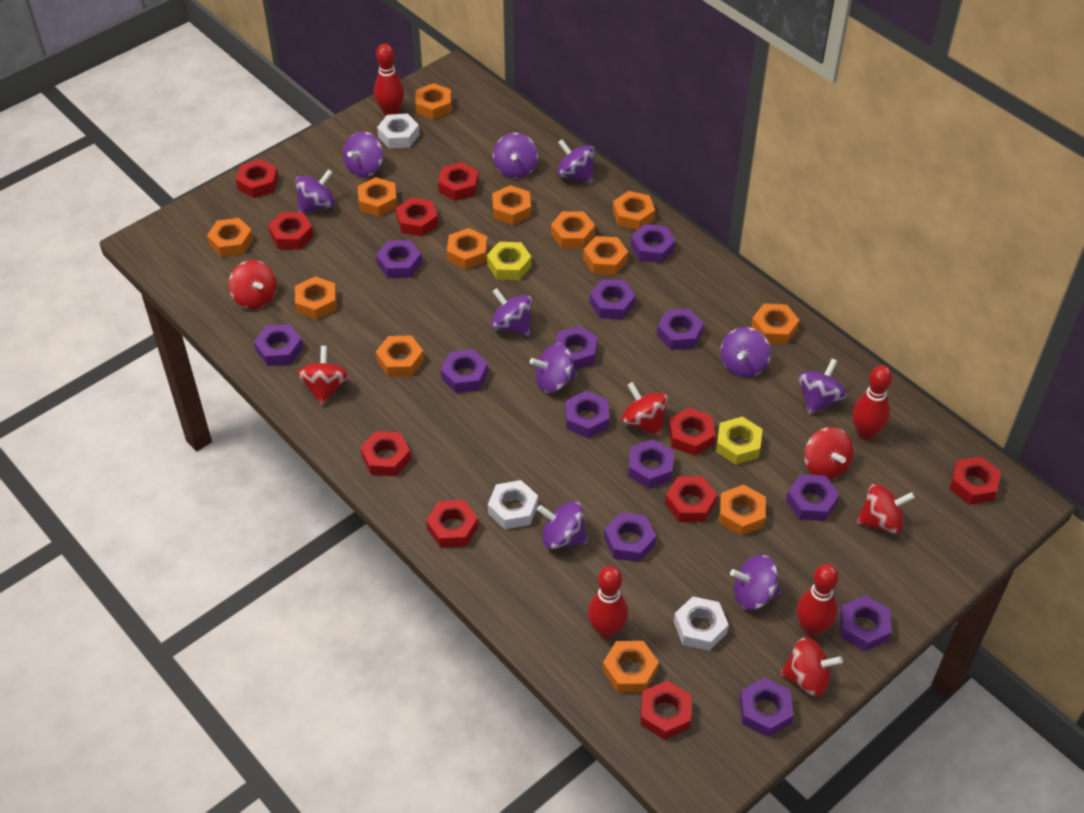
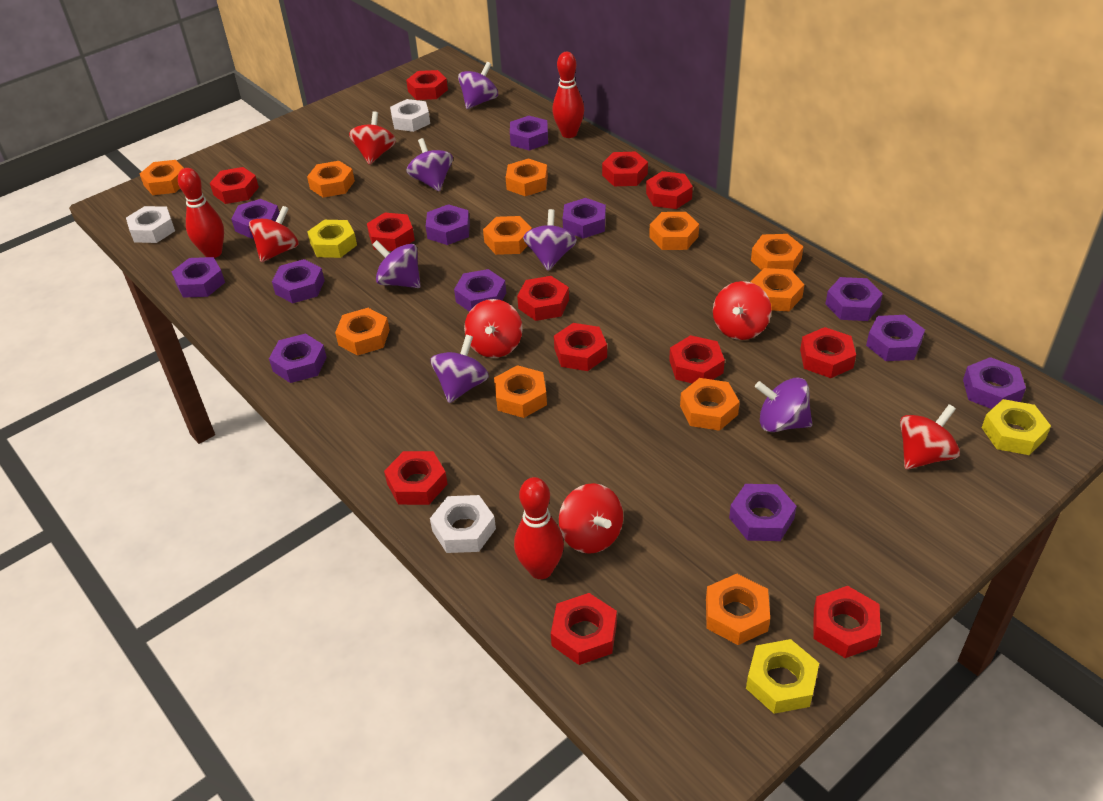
orange nut: [207,218,254,257] [295,277,337,320] [358,177,397,217] [376,335,424,377] [415,83,452,120] [447,228,488,270] [492,185,531,225] [551,211,595,249] [583,236,628,275] [603,641,659,692] [613,191,655,230] [719,484,766,536] [751,303,799,344] = 13 -> [140,160,183,195] [307,161,355,198] [335,308,390,356] [483,216,532,255] [494,365,547,418] [506,158,548,196] [649,212,699,250] [680,378,740,431] [706,574,770,645] [751,234,804,271] [751,268,804,311] = 11
purple nut: [254,324,303,366] [376,240,422,278] [440,349,488,393] [555,326,598,370] [566,391,609,438] [589,279,636,319] [604,512,656,562] [628,439,674,488] [630,224,675,263] [657,309,704,350] [740,677,793,737] [786,474,840,521] [840,596,891,651] = 13 -> [172,257,225,298] [231,199,279,239] [269,333,327,383] [272,259,325,303] [426,204,470,245] [454,269,506,312] [510,116,548,151] [563,198,606,239] [729,484,797,541] [825,277,883,321] [866,315,925,361] [963,357,1026,409] = 12
purple spinning top: [295,169,335,213] [343,132,383,177] [491,288,532,336] [493,133,538,179] [530,343,577,393] [537,501,588,549] [557,139,594,183] [720,327,771,378] [730,555,781,610] [798,358,846,414] = 10 -> [372,240,421,288] [406,138,453,192] [430,335,489,403] [458,62,498,109] [523,209,577,271] [755,378,813,432] = 6
red bowling pin: [374,44,404,116] [588,566,628,639] [797,564,839,637] [852,365,892,440] = 4 -> [178,168,224,258] [514,477,564,579] [552,52,584,138] = 3
red nut: [236,159,279,198] [268,212,314,249] [360,431,411,476] [395,197,438,237] [426,500,478,548] [438,162,479,201] [640,680,691,740] [665,476,717,522] [669,408,715,456] [949,457,1001,504] = 10 -> [210,167,259,204] [367,213,415,251] [384,451,448,505] [406,70,448,100] [517,276,569,321] [551,593,617,665] [554,323,607,371] [602,152,648,186] [646,171,693,209] [669,335,725,383] [800,327,856,378] [813,586,881,658] = 12
yellow nut: [487,242,532,280] [716,417,763,465] = 2 -> [307,220,357,258] [746,639,819,714] [982,399,1051,455] = 3

